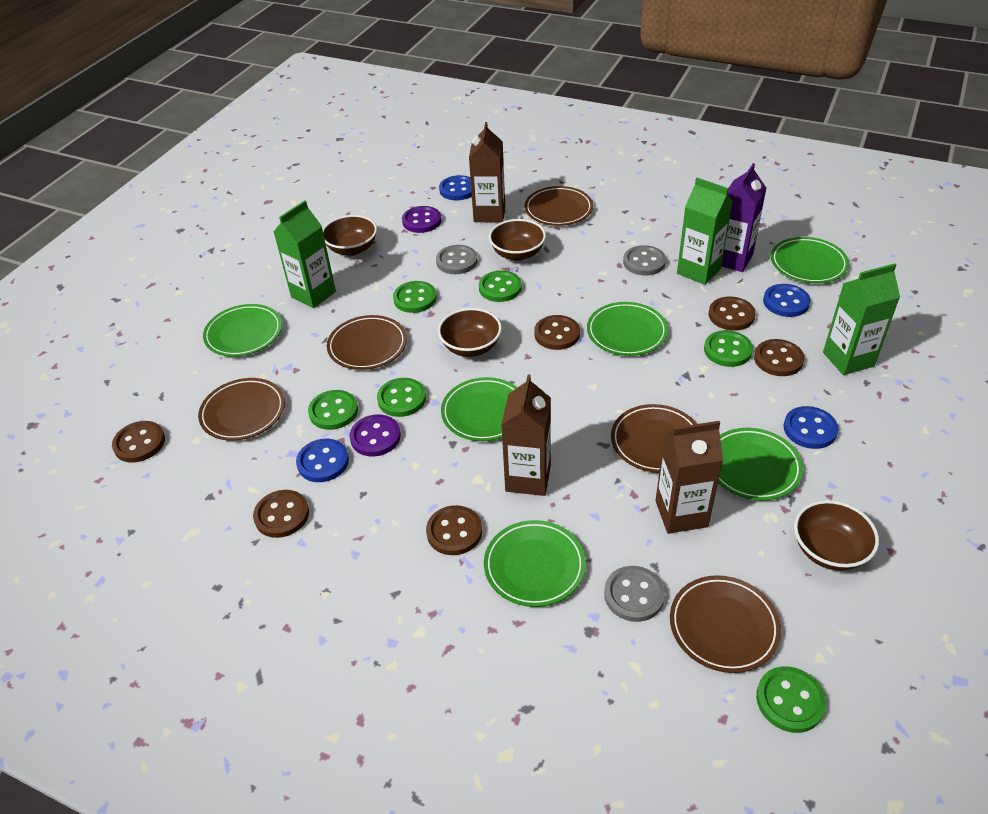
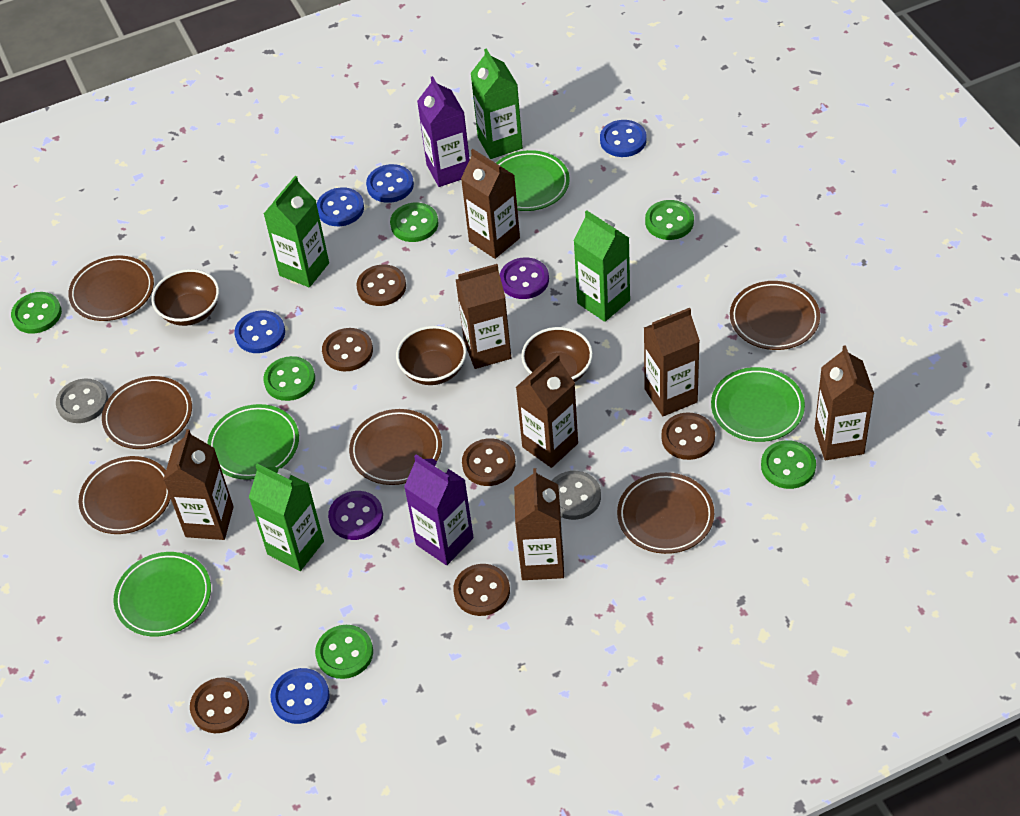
blue button: [296,439,349,482] [439,175,472,200] [763,284,810,317] [784,406,838,449] = 4 -> [234,310,285,353] [270,668,330,724] [317,187,364,226] [366,164,414,203] [600,120,647,157] = 5
brown bowl: [322,215,377,256] [438,308,502,357] [489,219,546,261] [794,500,879,571] = 4 -> [151,269,219,326] [396,326,467,385] [521,327,593,382] = 3
brown carton: [469,122,505,223] [501,374,551,496] [655,421,723,534] = 3 -> [163,429,234,540] [456,264,511,369] [461,149,520,259] [514,468,564,580] [516,354,578,468] [644,308,700,416] [814,345,874,460] = 7
brown plate: [198,378,285,441] [327,315,407,370] [525,186,593,226] [611,404,697,473] [670,575,781,673] = 5 -> [68,255,154,321] [79,456,171,534] [102,376,192,449] [349,409,442,485] [617,472,714,554] [730,281,820,350] = 6
green carton: [274,200,336,308] [677,178,733,285] [823,263,900,375] = 3 -> [249,464,324,571] [264,176,329,287] [470,48,523,159] [574,210,630,322] = 4
green plate: [203,304,282,357] [441,377,518,441] [484,520,586,607] [587,302,668,356] [718,428,803,500] [771,237,849,283] = 6 -> [113,552,211,636] [207,404,299,480] [496,150,570,211] [711,367,805,442] = 4
grey button: [436,245,478,274] [604,566,665,622] [623,245,666,275] = 3 -> [56,378,108,423] [552,471,601,520] = 2
purple carton: [722,163,766,272] = 1 -> [404,454,474,565] [417,76,470,187] = 2

